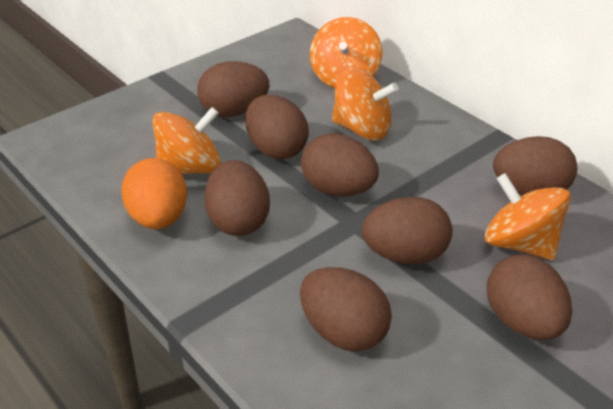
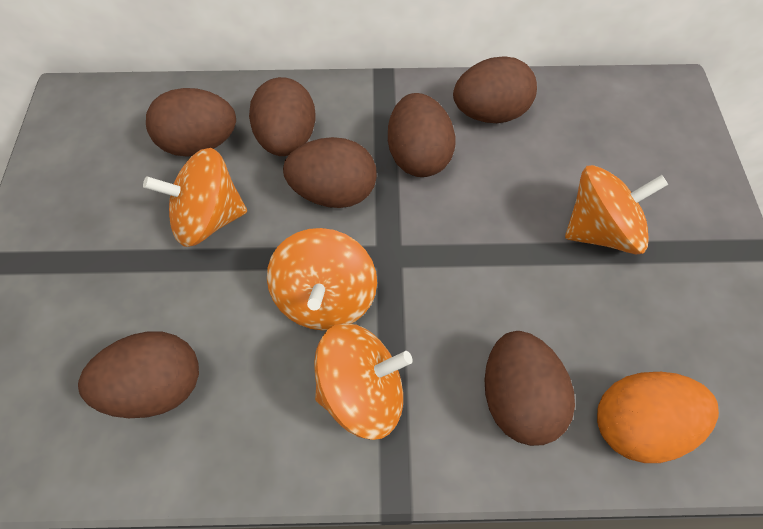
brown egg: [197,61,269,117] [204,160,270,236] [246,95,309,159] [300,267,392,352] [301,134,379,197] [362,197,453,264] [487,254,572,340] [493,136,577,195] = 8 -> [78,331,199,418] [146,88,236,157] [249,77,315,156] [283,137,377,208] [388,93,455,177] [453,57,537,123] [485,331,575,446] = 7

